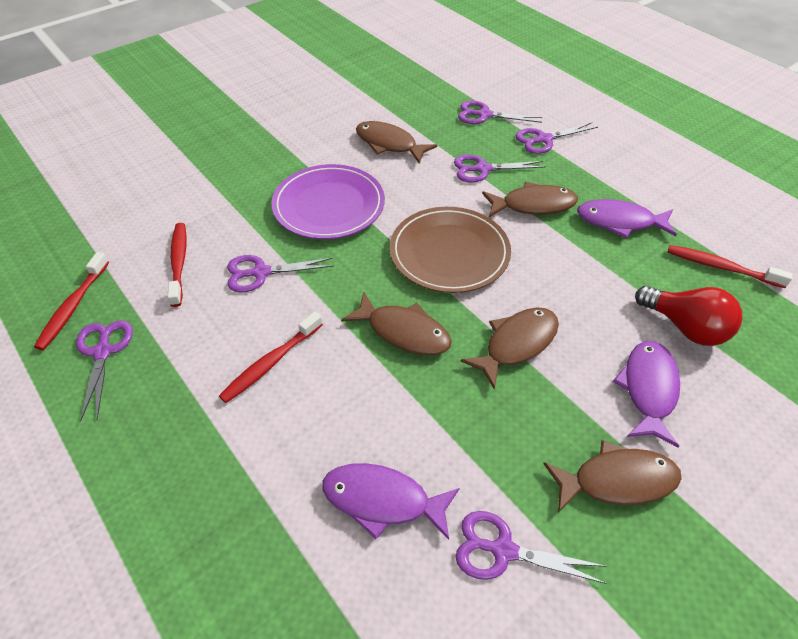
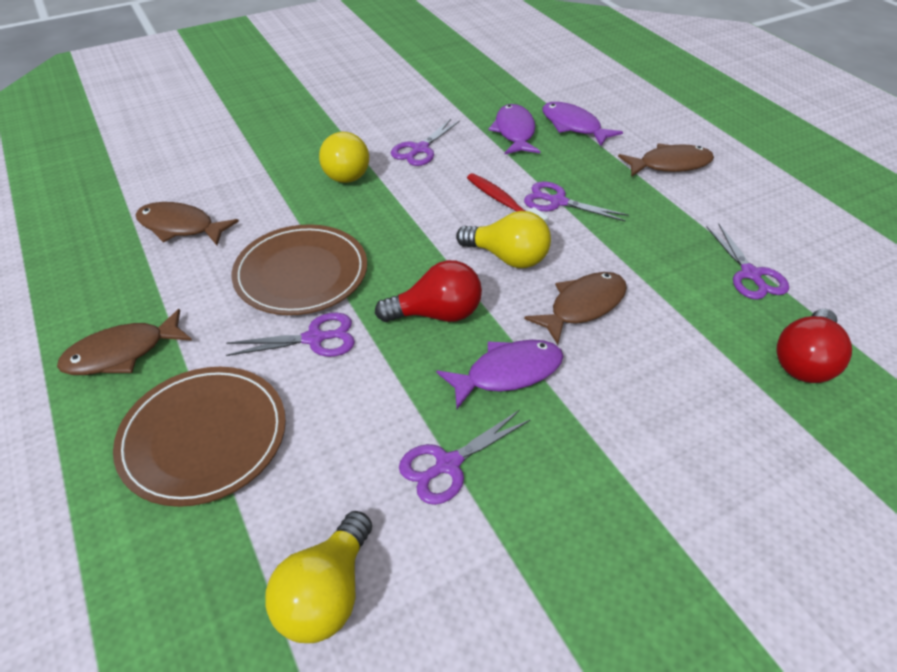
brown fish: [341,292,452,355] [356,121,437,164] [460,307,559,389] [482,182,578,217] [543,440,682,513] = 5 -> [57,309,192,375] [136,202,239,245] [524,272,627,345] [618,143,714,177] = 4
brown plate: [390,207,511,293] = 1 -> [113,367,286,507] [232,224,367,315] = 2
purple plate: [271,164,385,239] = 1 -> none = 0
purple scissors: [76,320,133,422] [227,255,334,292] [454,154,546,183] [456,511,607,584] [458,101,542,124] [515,122,598,154] = 6 -> [226,313,355,357] [391,119,460,166] [399,410,531,505] [524,182,629,222] [707,224,789,300] = 5
red light bulb: [635,286,742,346] = 1 -> [375,260,482,322] [776,309,852,383] = 2
red toothbrush: [34,252,109,350] [168,223,186,307] [219,312,323,403] [667,245,793,288] = 4 -> [467,173,548,225] = 1
yellow light bulb: none = 0 -> [265,511,372,643] [319,132,369,183] [456,211,551,268] = 3

